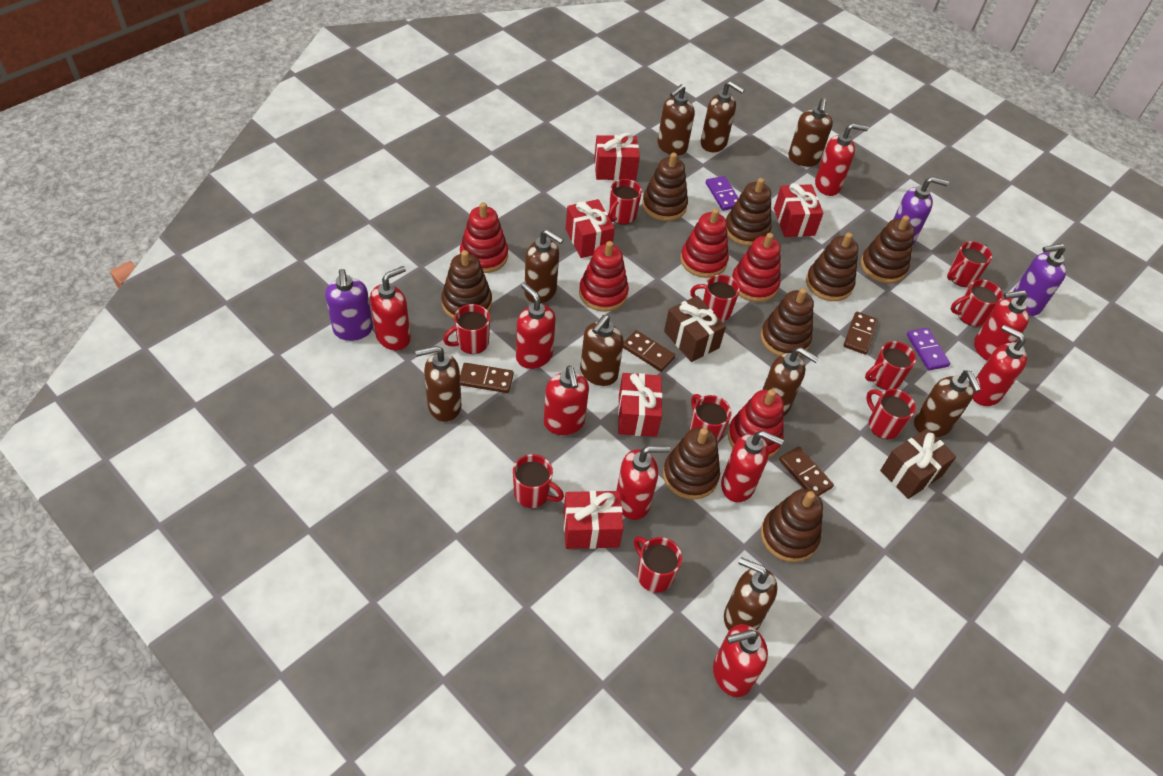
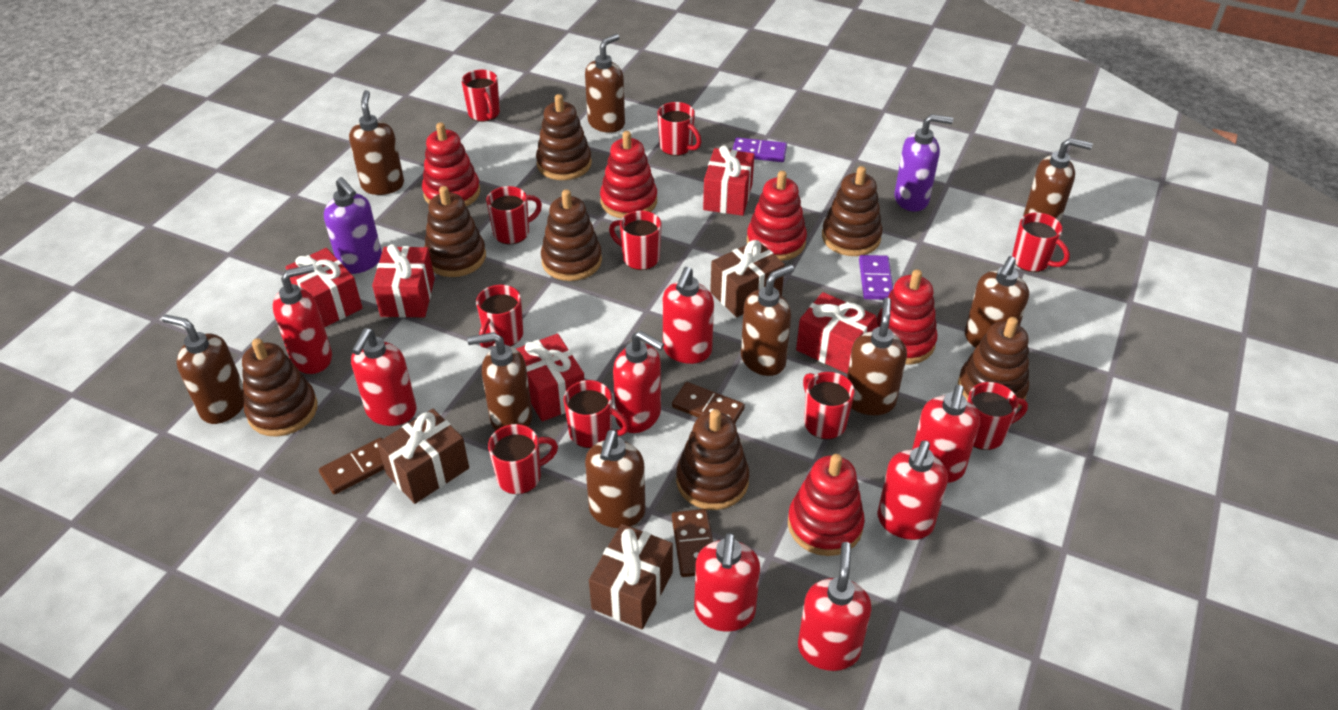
brown domino: [460,363,514,393] [623,330,675,372] [779,446,834,496] [844,312,878,355] = 4 -> [319,438,384,495] [672,382,745,423] [672,509,713,577] = 3
brown gift: [664,296,726,362] [880,429,956,499] = 2 -> [377,409,469,504] [589,524,673,629] [710,240,785,317] = 3
brown stacking toy: [441,250,492,319] [642,153,688,221] [663,427,720,500] [726,178,772,246] [761,288,814,356] [761,489,823,562] [806,233,859,301] [861,215,915,283] = 8 -> [242,338,318,437] [424,186,486,277] [536,94,592,180] [541,190,602,281] [676,409,749,510] [822,166,883,256] [958,317,1029,408] = 7
purple soap dispenser: [325,269,373,341] [894,177,949,246] [1013,244,1066,316] = 3 -> [324,177,382,274] [894,114,953,212] = 2
red soap dispenser: [370,266,411,350] [516,283,555,369] [544,366,589,435] [616,446,670,520] [713,624,768,697] [721,431,784,502] [815,123,869,196] [973,325,1027,406] [974,290,1029,360] = 9 -> [273,264,332,374] [351,328,417,426] [613,331,664,433] [663,267,714,364] [694,532,760,632] [798,542,872,671] [877,440,948,540] [912,385,980,483] = 8

